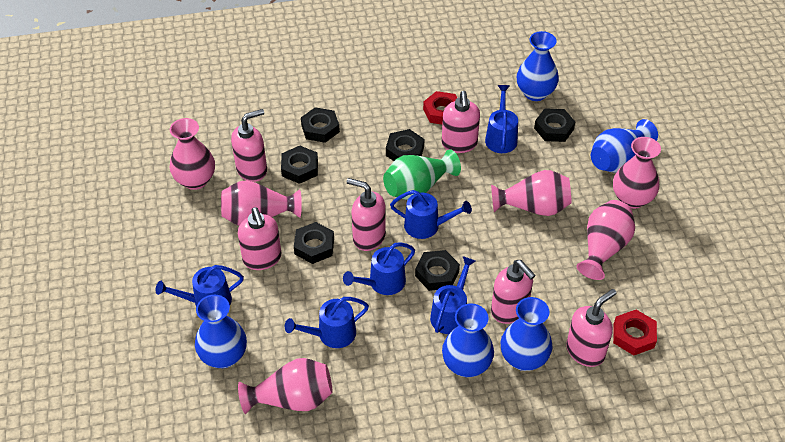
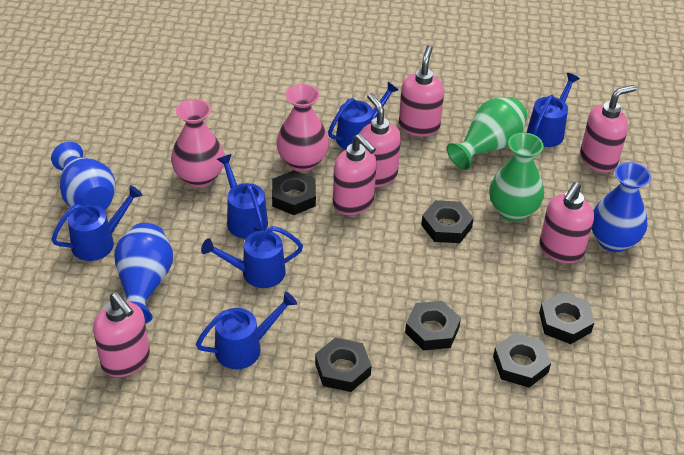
blue vase: [195,295,247,368] [442,303,494,377] [501,297,553,371] [517,31,559,101] [591,119,658,173] = 5 -> [51,141,116,210] [114,223,173,324] [592,162,651,252] = 3
green vase: [383,149,461,200] = 1 -> [447,97,527,170] [489,133,544,222] = 2
pink vase: [169,118,215,190] [221,180,302,226] [238,358,333,414] [491,170,572,216] [576,200,635,280] [613,137,661,209] = 6 -> [171,99,225,188] [276,84,329,172] = 2
red nut: [423,91,457,124] [613,310,657,355] = 2 -> none = 0

